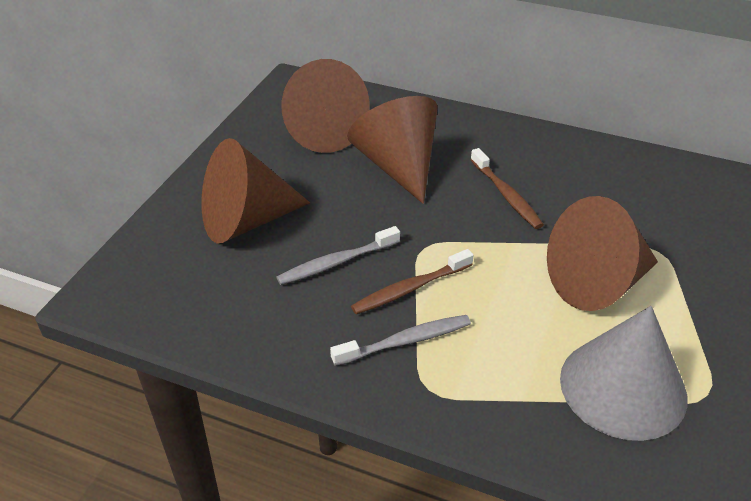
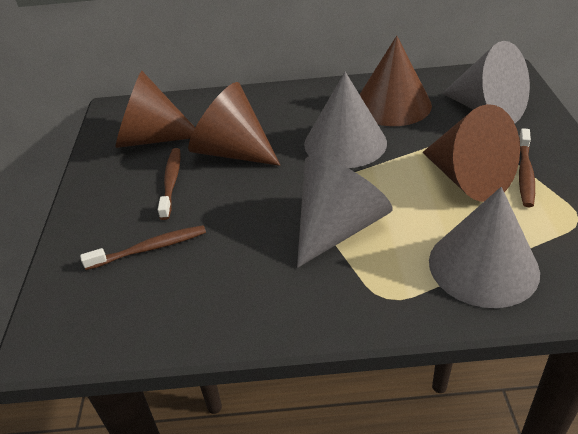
brown toothbrush: [351,249,474,315] [470,148,544,229] = 2 -> [80,225,206,270] [158,148,181,220] [519,128,535,207] = 3
grey cone: [560,306,688,441] = 1 -> [297,156,392,268] [304,72,387,168] [429,187,540,308] [442,41,530,124] = 4
grey toothbrush: [276,226,400,285] [330,315,471,366] = 2 -> none = 0

